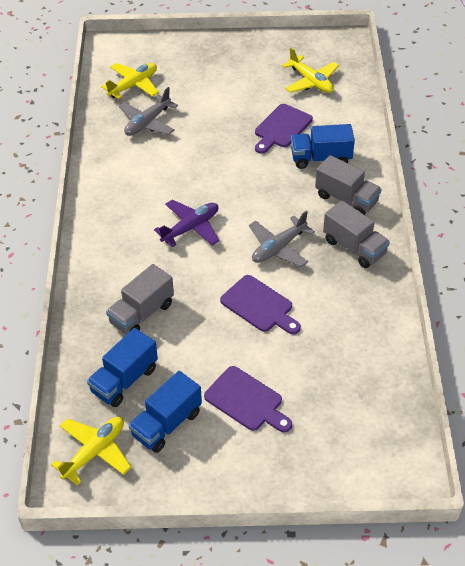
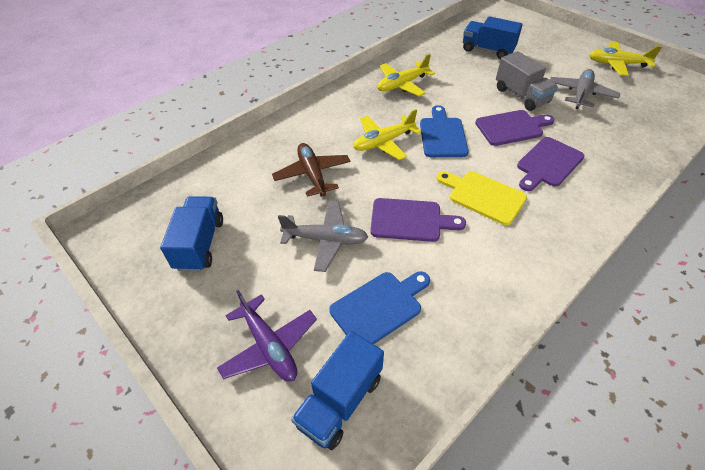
blue cutting board: none = 0 -> [329,271,430,344] [420,105,469,157] = 2
brown plane: none = 0 -> [272,143,350,197] = 1
grey truck: [106,264,174,334] [315,155,381,215] [323,201,390,268] = 3 -> [496,51,558,111] = 1
yellow cutting board: none = 0 -> [436,171,527,225] = 1

